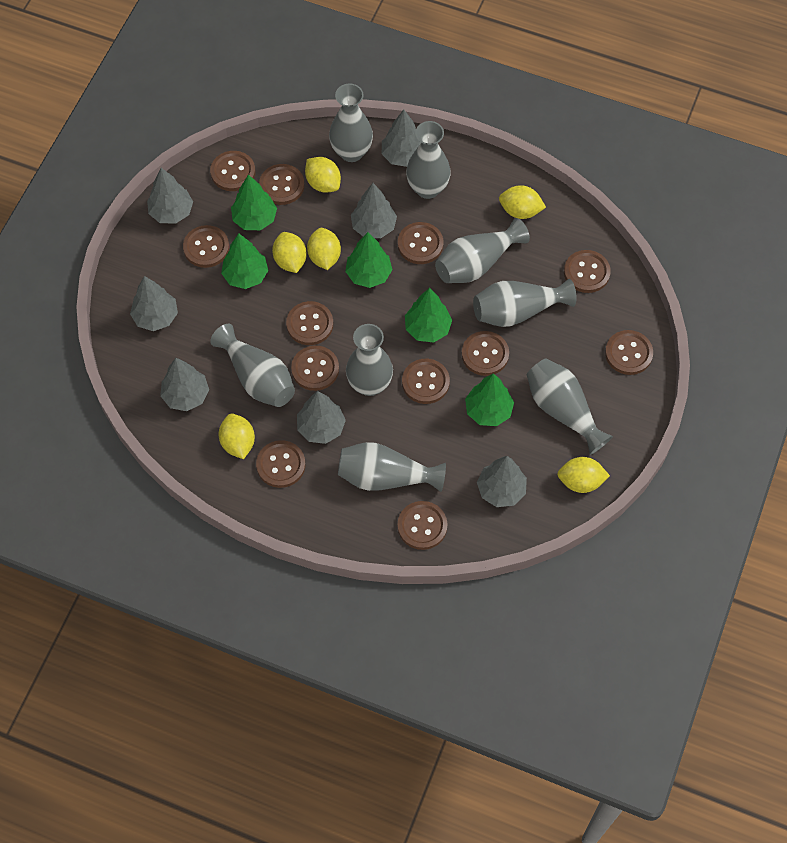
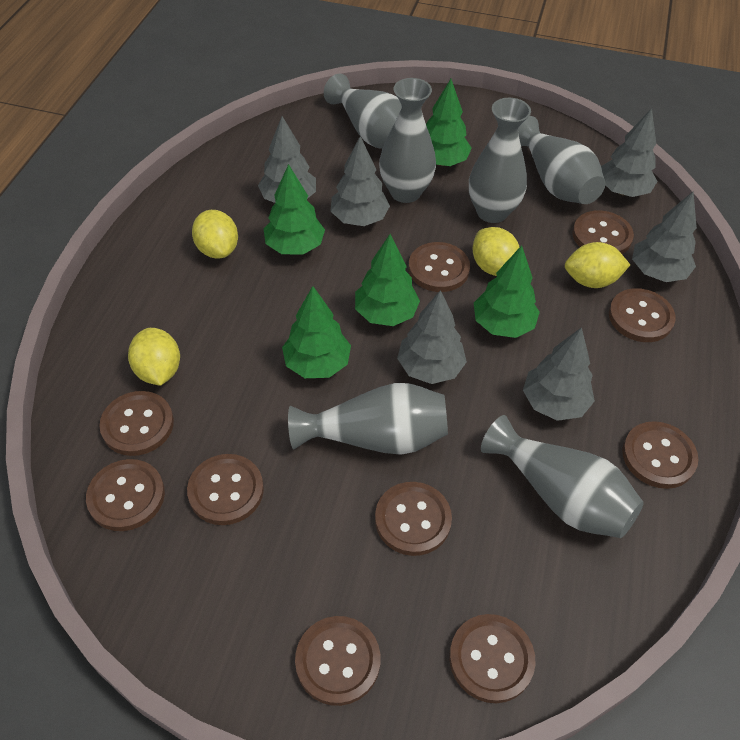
brown button: [183,225,229,268] [210,151,255,191] [256,440,305,488] [259,164,304,205] [286,301,333,345] [291,346,339,391] [397,501,447,550] [398,222,443,264] [402,359,450,404] [462,331,509,376] [564,250,611,293] [605,330,653,375] = 12 -> [86,459,165,531] [99,391,174,456] [187,454,264,525] [295,616,381,706] [375,482,452,556] [408,242,470,292] [449,614,536,703] [573,210,634,254] [609,288,675,342] [622,421,698,489] = 10
grey tree: [130,276,178,331] [147,168,193,224] [160,358,209,411] [297,391,346,444] [351,183,397,238] [382,110,421,167] [477,456,527,507] = 7 -> [258,116,316,203] [331,136,390,226] [397,290,467,384] [523,327,595,421] [601,108,658,197] [632,192,697,282] = 6
grey vase: [210,324,295,407] [329,83,373,162] [338,442,446,492] [346,324,393,396] [406,121,451,199] [435,218,530,283] [473,279,577,327] [527,358,613,455] = 8 -> [288,383,448,455] [324,74,402,149] [379,78,436,203] [469,98,531,223] [481,415,644,538] [518,116,605,204] = 6
yellow lemon: [219,413,255,459] [272,232,307,273] [305,157,341,193] [307,228,341,270] [499,185,546,219] [557,457,610,493] = 6 -> [128,328,180,386] [192,210,238,258] [473,227,520,276] [565,242,630,288] = 4

